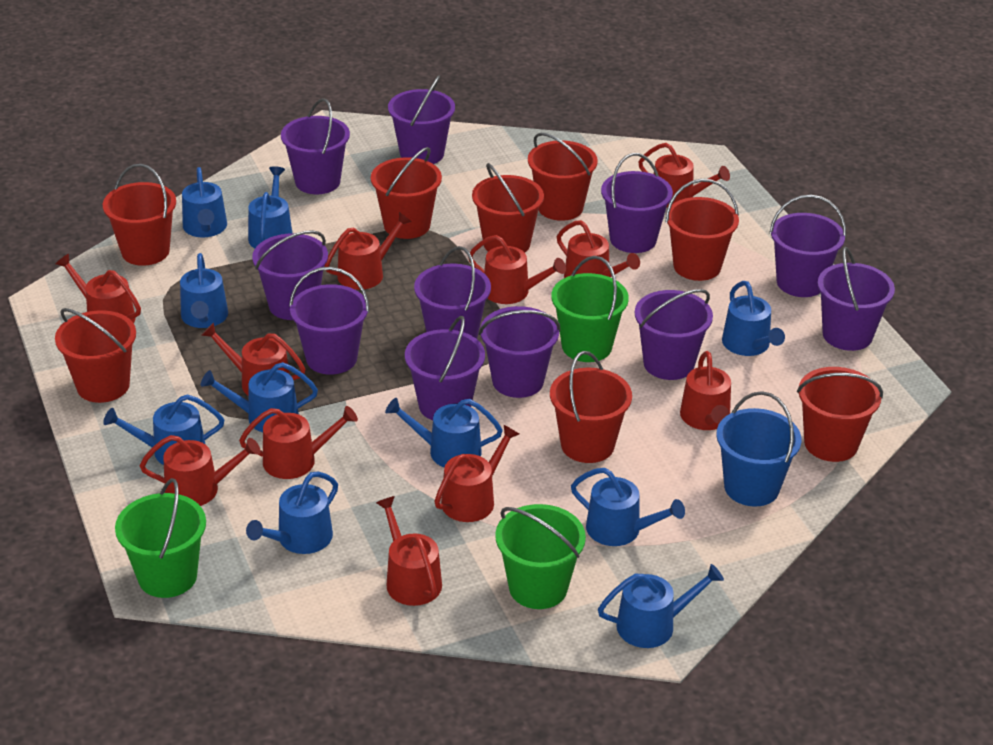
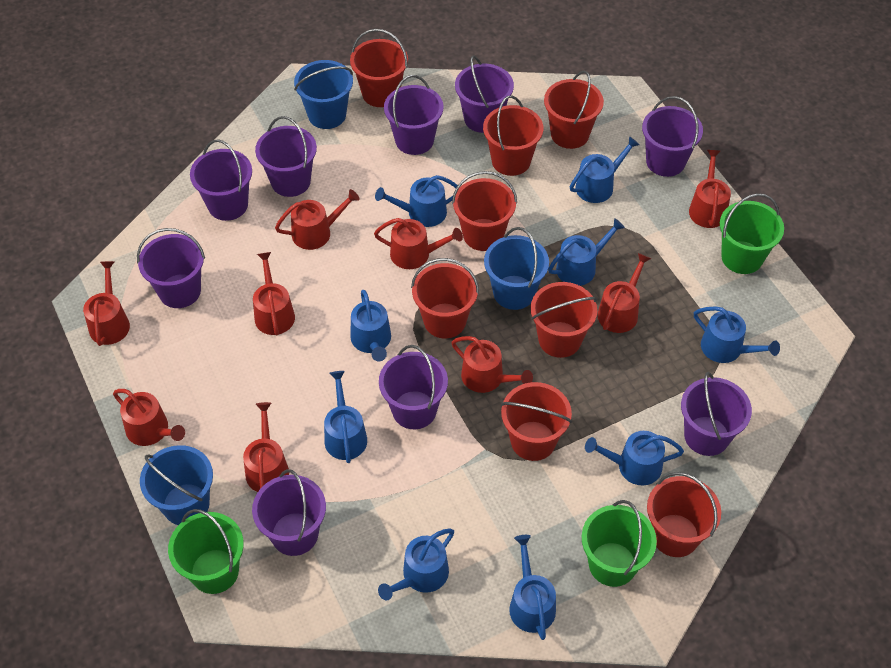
blue bucket: [716,391,802,507] = 1 -> [140,445,213,525] [294,60,353,129] [484,227,549,310] = 3
blue watering can: [103,394,224,465] [180,253,228,328] [182,167,227,237] [201,362,318,432] [246,471,338,554] [248,166,292,248] [385,398,503,468] [571,468,685,546] [598,564,724,648] [722,281,785,356] = 10 -> [324,371,367,463] [350,290,391,361] [375,175,458,227] [378,529,454,600] [509,535,556,640] [548,218,625,286] [570,136,640,203] [585,431,684,485] [694,306,780,363] = 9
purple bucket: [252,230,328,320] [281,98,350,194] [289,267,370,375] [388,75,455,164] [405,316,485,420] [414,246,491,339] [479,306,560,398] [601,153,673,253] [635,289,713,380] [769,195,846,297] [817,247,895,351] = 11 -> [137,228,205,308] [190,139,252,221] [252,469,326,556] [255,116,317,197] [379,345,448,429] [384,75,444,155] [455,55,514,133] [642,96,703,177] [681,372,752,456] = 9
red watering can: [56,254,141,323] [140,435,261,506] [201,323,305,395] [239,406,358,479] [325,212,412,290] [376,496,442,606] [434,425,519,522] [468,235,566,304] [557,220,640,278] [638,143,730,208] [680,351,731,430] = 11 -> [83,261,130,346] [113,389,185,446] [243,402,289,492] [253,252,295,335] [275,189,360,250] [374,218,463,269] [452,336,533,393] [597,253,651,333] [689,150,731,228] = 9

